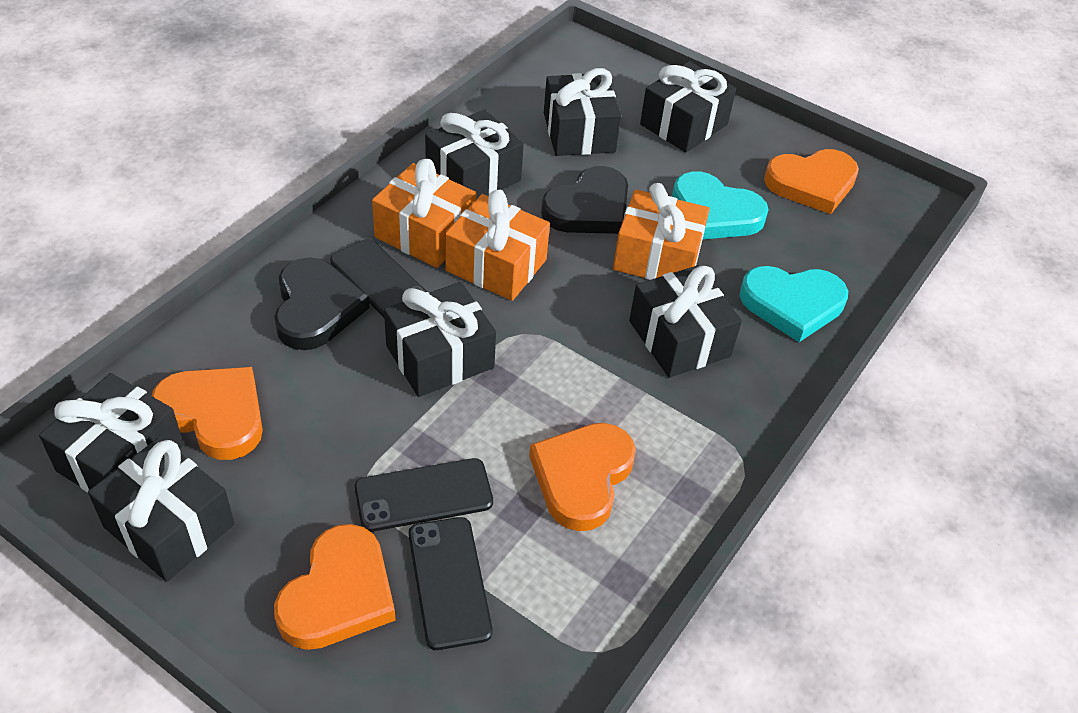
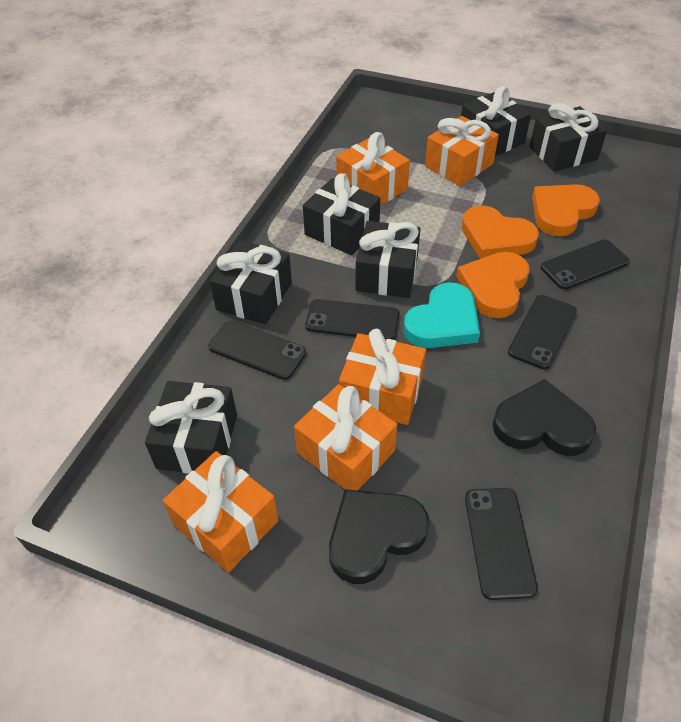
black gift: [39,373,184,493] [88,437,235,582] [384,282,496,397] [425,110,524,199] [544,68,621,156] [629,265,742,378] [640,61,736,152] = 7 -> [145,381,237,474] [210,240,292,324] [303,173,380,255] [356,221,420,298] [461,86,531,156] [530,103,607,172] = 6
black phone: [330,239,427,318] [354,458,493,532] [408,517,493,650] = 3 -> [208,320,306,380] [305,299,399,340] [465,488,538,600] [508,295,577,370] [541,239,630,290] = 5
orange gift: [372,159,476,268] [445,190,550,301] [613,183,710,280] = 3 -> [163,451,278,572] [294,384,397,491] [336,132,410,206] [339,329,426,425] [425,116,499,186] = 5
orange heart: [152,367,263,460] [274,524,396,650] [529,423,636,531] [764,149,859,214] = 4 -> [456,252,529,318] [462,206,539,259] [532,184,600,236] = 3
turquoise heart: [672,171,769,239] [740,266,848,342] = 2 -> [403,282,480,348] = 1

